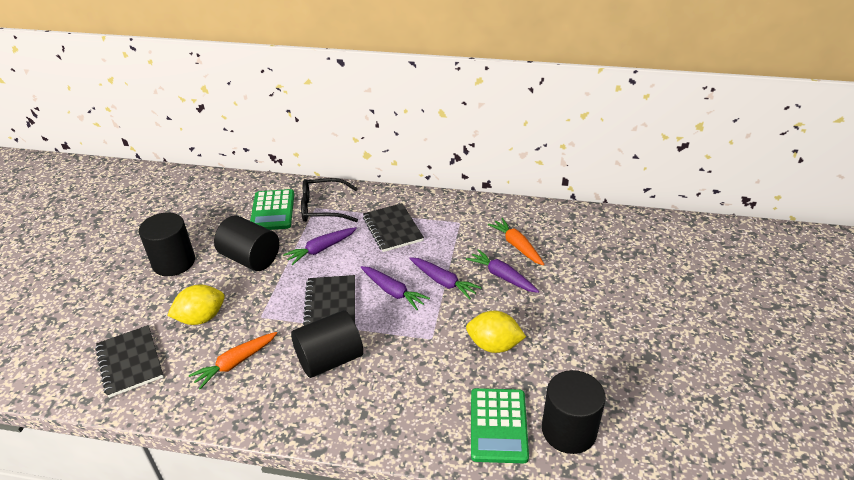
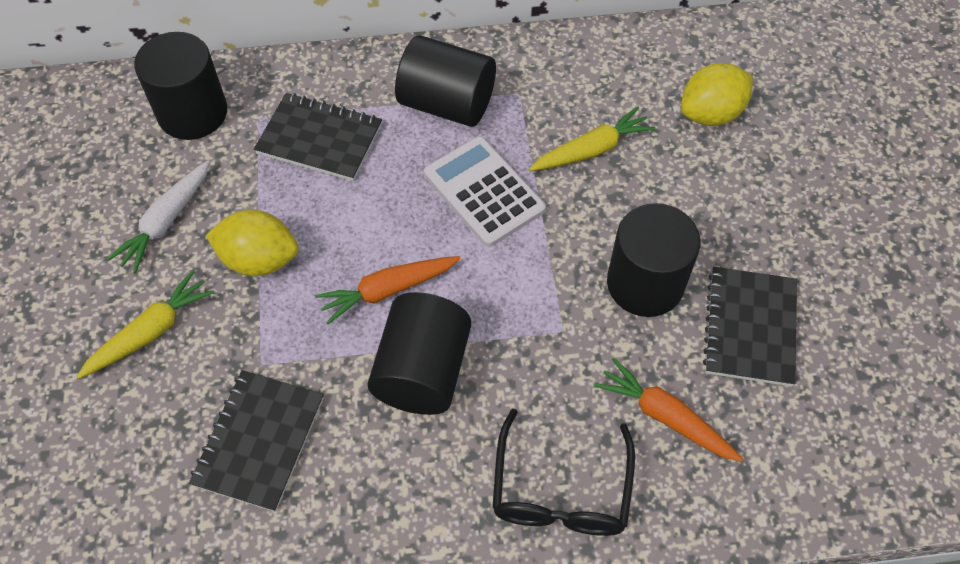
green calculator: [250,189,294,230] [471,388,529,463] = 2 -> none = 0
purple carrot: [283,227,357,265] [361,266,430,310] [409,257,482,299] [466,249,539,293] = 4 -> none = 0
white calculator: none = 0 -> [424,136,546,247] = 1
white carrot: none = 0 -> [107,160,210,273] = 1
yellow carrot: none = 0 -> [76,270,215,379] [529,106,655,171] = 2

